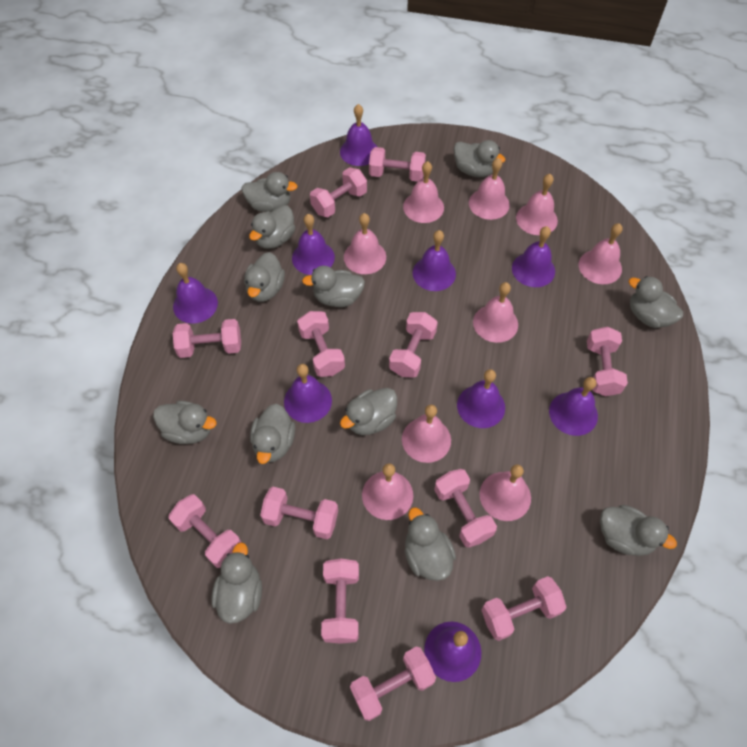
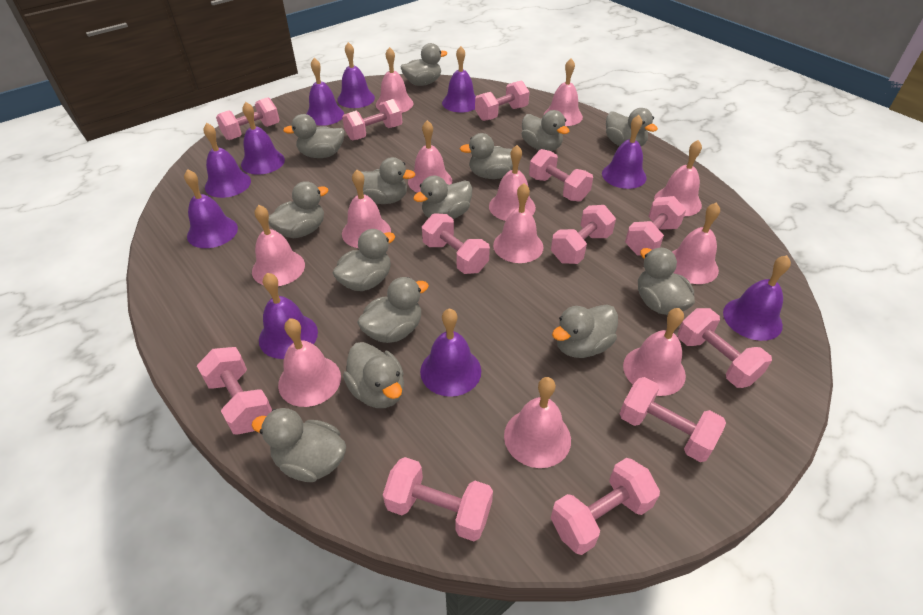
grey duck: [153,401,216,444] [211,542,262,624] [241,172,298,212] [244,252,285,302] [249,205,295,249] [250,404,295,464] [302,266,365,307] [340,388,397,435] [405,507,456,581] [454,140,505,177] [600,505,677,556] [629,276,683,328] = 12 -> [251,408,346,482] [268,181,329,238] [283,114,345,158] [333,229,395,291] [343,342,404,408] [357,277,429,343] [360,157,415,204] [401,43,447,86] [413,176,472,219] [460,133,513,179] [521,110,570,151] [552,305,618,358] [606,108,658,146] [638,248,695,315] = 14
pink bell: [344,213,386,274] [362,463,413,520] [402,405,451,463] [403,161,444,223] [469,158,510,220] [473,282,518,343] [479,464,531,521] [516,174,558,235] [579,223,623,284] = 9 -> [252,205,305,286] [278,318,341,407] [342,170,391,248] [376,47,413,113] [408,120,452,193] [489,145,536,221] [493,183,543,263] [504,377,571,468] [544,58,583,126] [623,308,686,396] [654,140,702,216] [672,202,720,284] = 12
purple bell: [173,263,218,323] [284,364,332,423] [292,214,335,275] [340,104,377,166] [413,230,456,291] [424,622,481,682] [457,369,505,428] [512,226,555,287] [549,377,598,436] = 9 -> [184,169,238,248] [203,123,251,198] [241,102,285,175] [259,273,318,359] [306,58,344,126] [337,42,375,108] [420,308,481,397] [442,46,476,112] [602,115,647,189] [723,255,791,341] = 10

